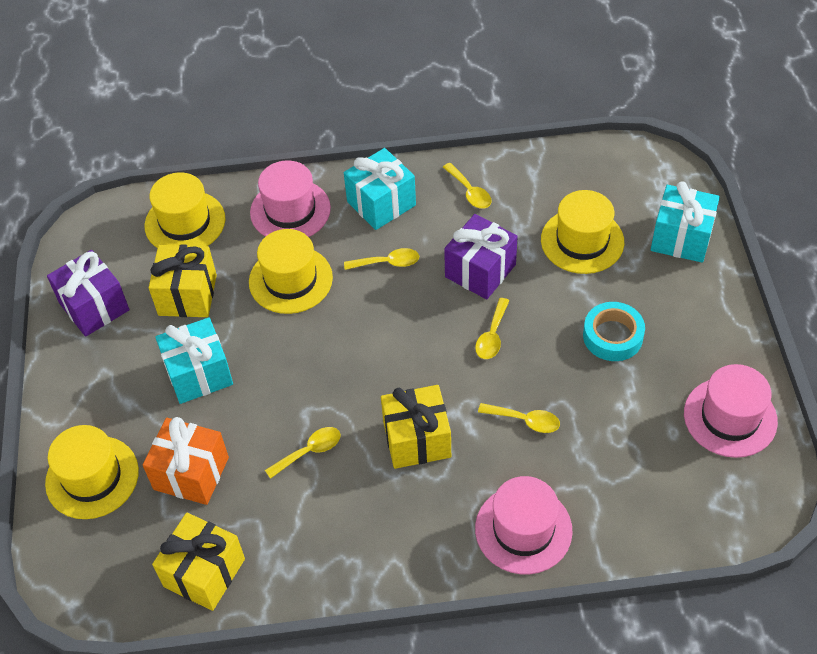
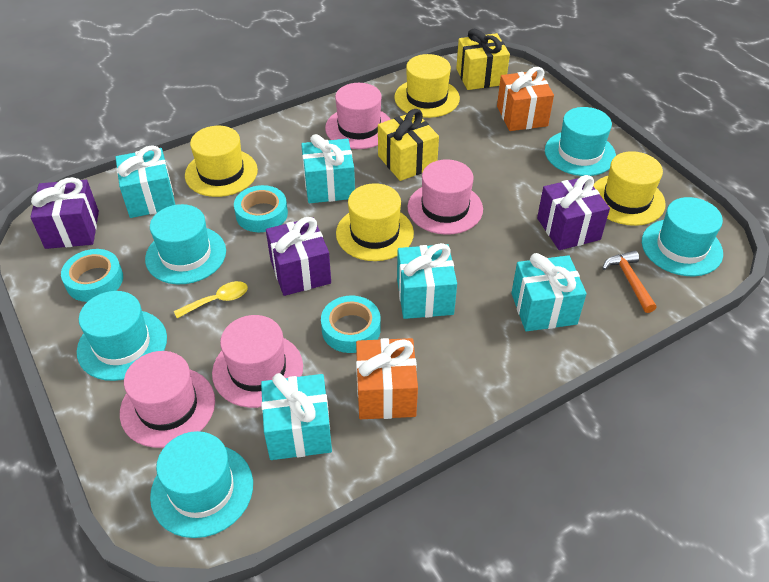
orange gift: [143,417,229,505] = 1 -> [356,338,418,419] [497,67,554,131] = 2
orange hammer: none = 0 -> [602,251,657,313] = 1
pink hat: [250,160,331,237] [475,476,573,574] [684,364,778,458] = 3 -> [120,351,215,448] [212,315,303,408] [325,83,391,149] [407,159,483,235] = 4
purple gift: [47,250,130,337] [444,214,518,299] = 2 -> [30,177,99,249] [266,217,331,296] [537,175,610,250] = 3
turquoise gift: [155,317,233,404] [344,148,416,230] [651,181,720,263] = 3 -> [115,145,175,218] [261,373,332,460] [301,134,355,203] [397,243,457,319] [511,253,587,332] = 5
turquoise hat: none = 0 -> [77,291,167,381] [145,204,226,284] [150,431,253,538] [545,107,616,176] [642,197,723,276] = 5
turquoise tape: [583,302,645,361] = 1 -> [61,249,123,302] [234,185,288,232] [321,296,381,353] = 3
yellow gift: [149,245,217,317] [152,513,245,611] [381,385,451,469] = 3 -> [378,109,439,181] [456,29,510,90] = 2
yellow spoon: [265,427,341,479] [344,248,419,270] [443,163,491,209] [475,298,509,359] [478,403,560,433] = 5 -> [174,281,248,318] = 1

